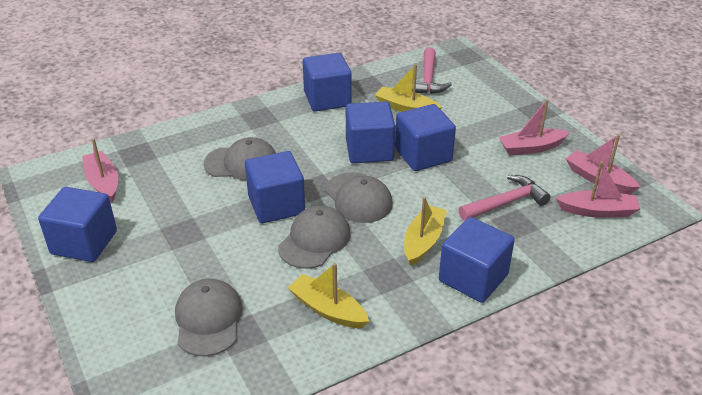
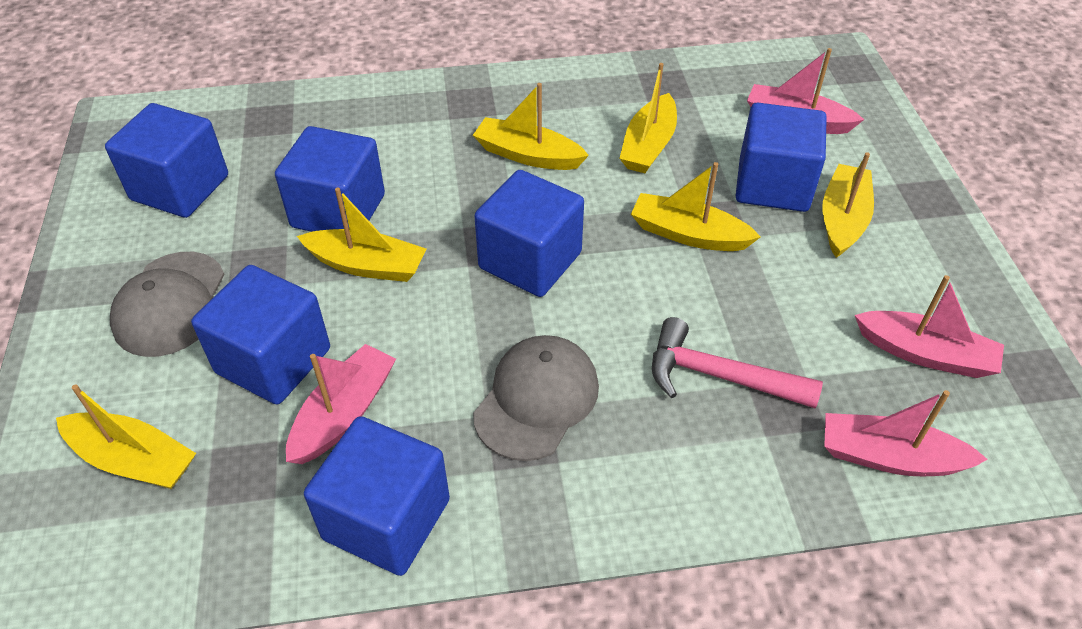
grey cap: [175,279,243,356] [204,137,276,181] [278,205,351,269] [325,172,393,223] = 4 -> [110,252,225,357] [473,335,599,461] = 2
pink hammer: [412,47,452,94] [458,175,551,221] = 2 -> [652,317,823,408] = 1
yellow boat: [288,263,369,328] [375,64,442,112] [404,197,447,266] = 3 -> [56,384,196,489] [297,187,426,282] [473,83,589,170] [619,63,677,173] [631,162,761,251] [822,152,874,258] = 6

